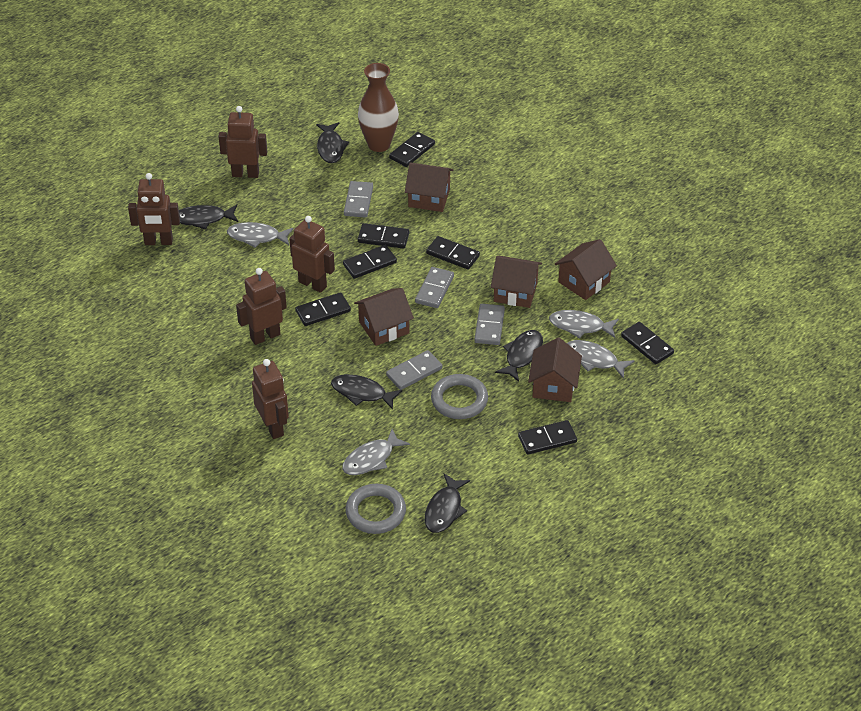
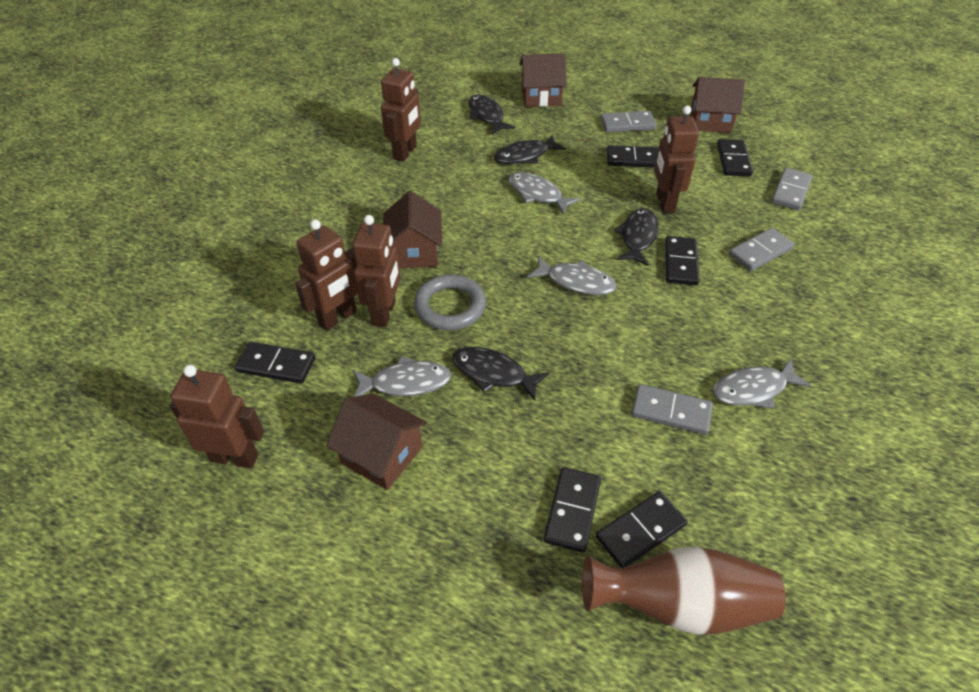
black domino: [295,292,351,326] [343,245,397,279] [358,223,409,249] [389,132,435,167] [426,236,480,270] [518,420,577,455] [621,322,674,364] = 7 -> [235,342,315,384] [544,467,601,553] [596,491,687,568] [607,145,659,167] [665,236,700,285] [717,139,753,176] = 6
black fish: [179,205,238,229] [316,122,349,163] [331,374,403,410] [425,473,470,533] [495,330,543,382] = 5 -> [452,347,549,401] [468,94,515,134] [494,134,566,164] [614,208,659,266] = 4
brown house: [354,288,414,346] [405,162,453,212] [491,256,542,308] [528,338,582,402] [555,239,617,300] = 5 -> [326,394,427,490] [383,191,442,268] [519,53,567,107] [691,77,745,133] = 4
grey ring: [346,484,406,534] [431,374,488,419] = 2 -> [414,275,486,330] = 1

